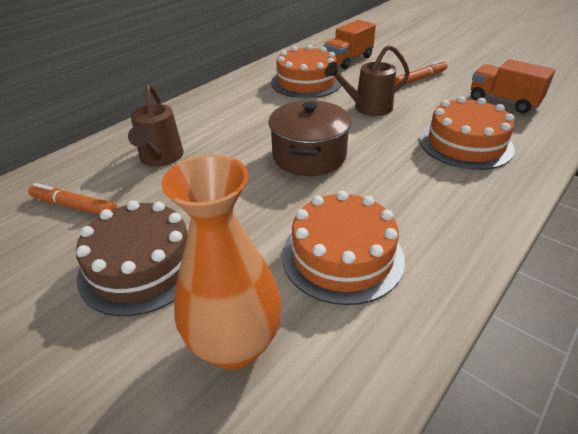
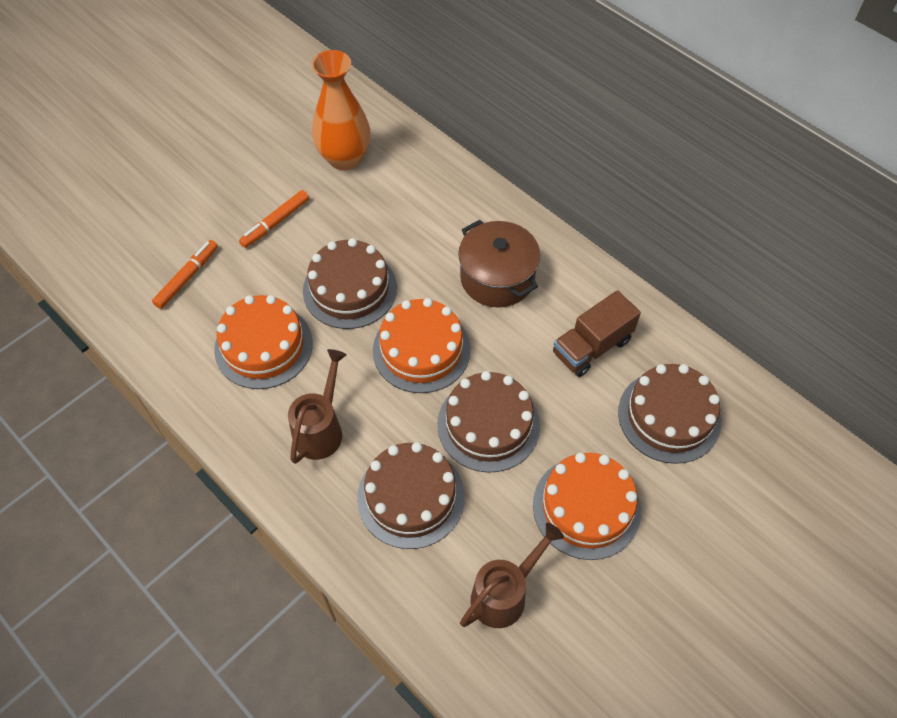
brown cake: [76,200,188,316] = 1 -> [303,238,397,329] [357,442,465,549] [437,371,540,473] [618,364,721,464] = 4
brown truck: none = 0 -> [553,290,641,377] = 1
orange truck: [324,20,376,69] [471,59,555,113] = 2 -> none = 0

